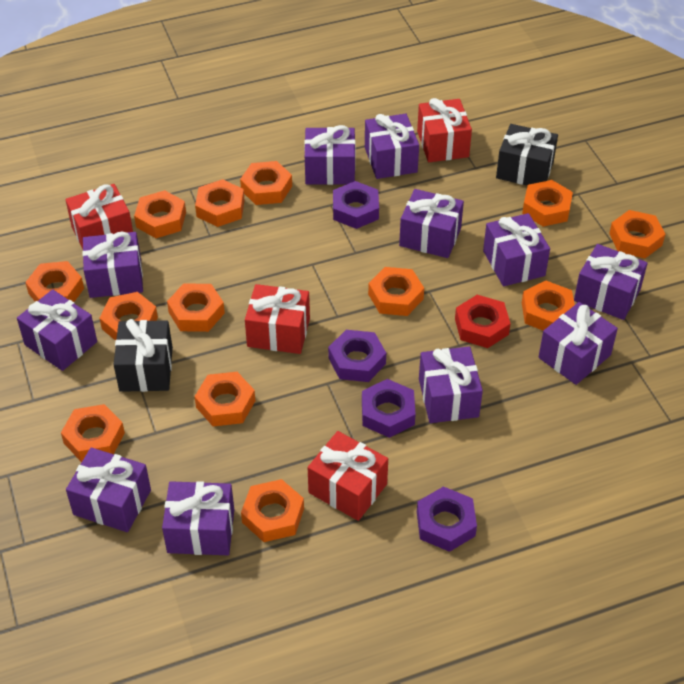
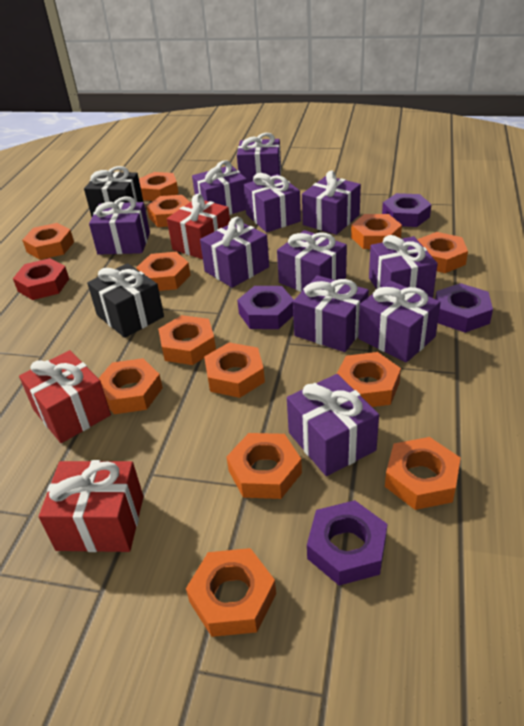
red gift: [65,184,133,249] [245,284,310,354] [308,431,388,521] [417,98,472,162] = 4 -> [19,350,111,443] [39,460,144,552] [167,194,230,259] = 3

